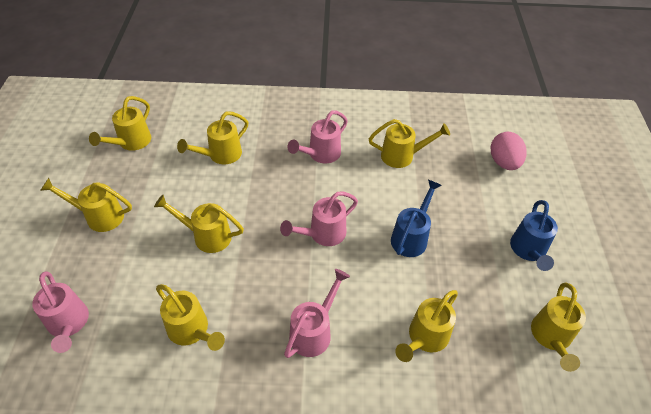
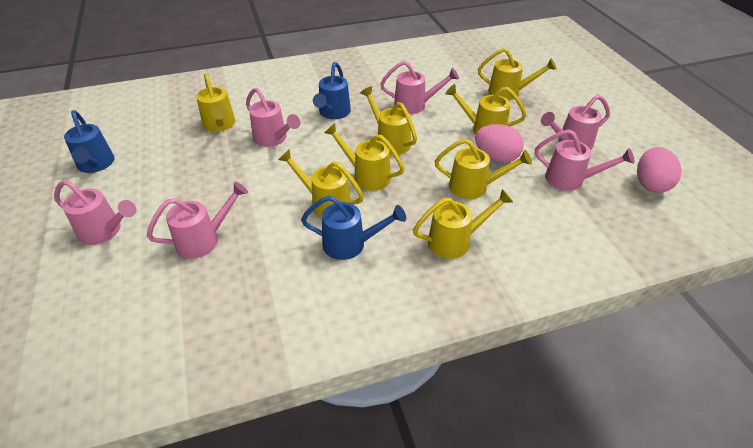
blue watering can: [391,180,442,257] [510,200,558,271] = 2 -> [64,110,114,173] [301,196,406,260] [313,62,351,119] = 3
pink egg: [491,132,527,170] = 1 -> [475,124,524,163] [637,147,682,193] = 2
pink watering can: [32,271,89,353] [280,192,358,246] [284,269,350,358] [287,111,348,163] = 4 -> [54,180,136,245] [147,182,248,259] [246,88,301,147] [380,61,459,114] [535,130,634,191] [541,95,610,150] = 6

